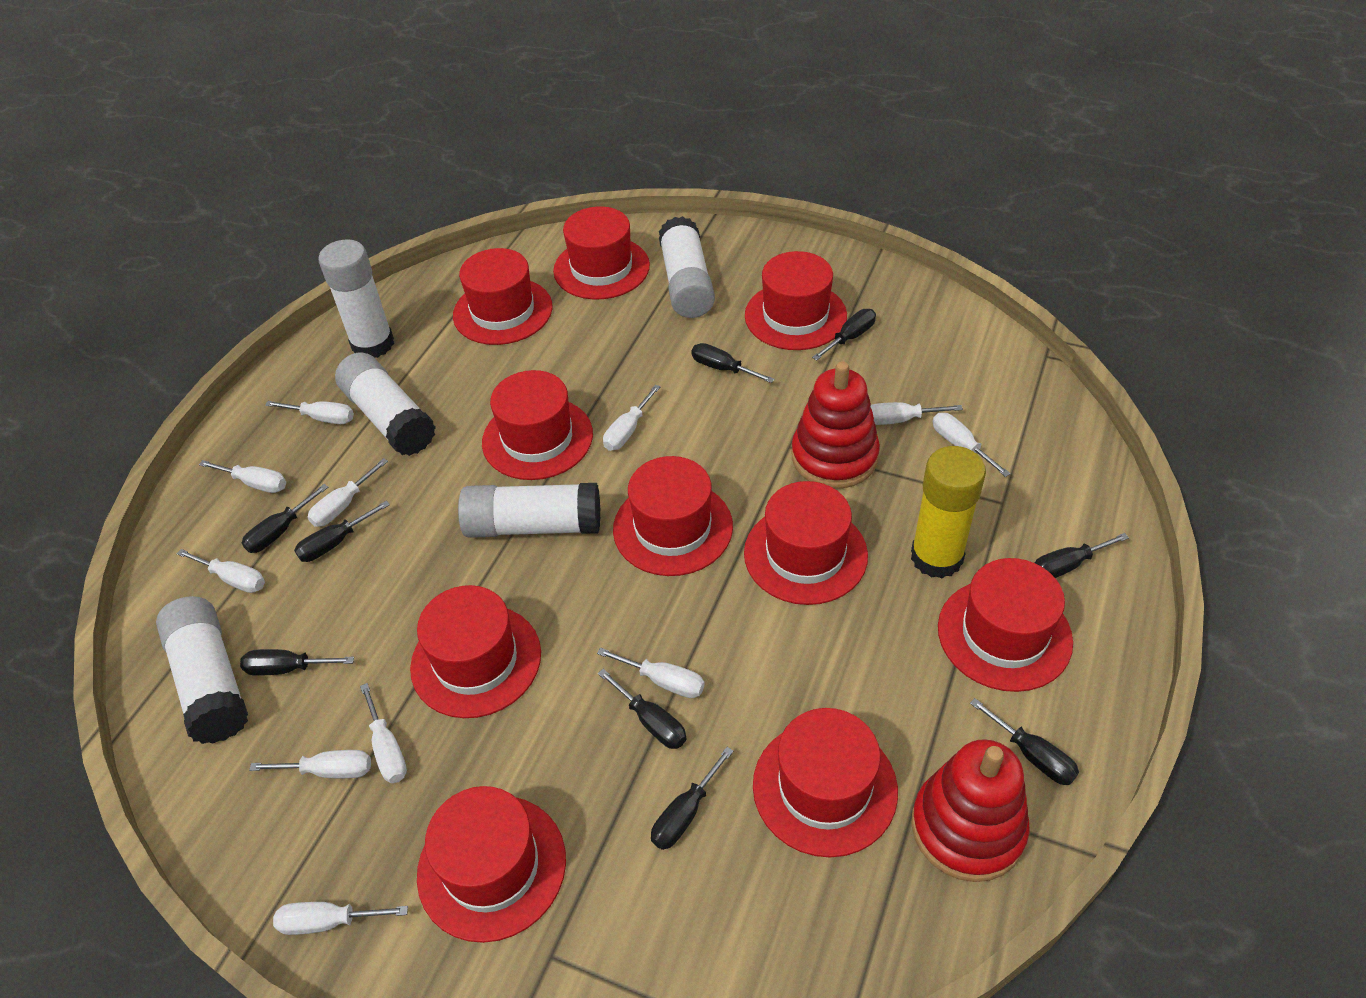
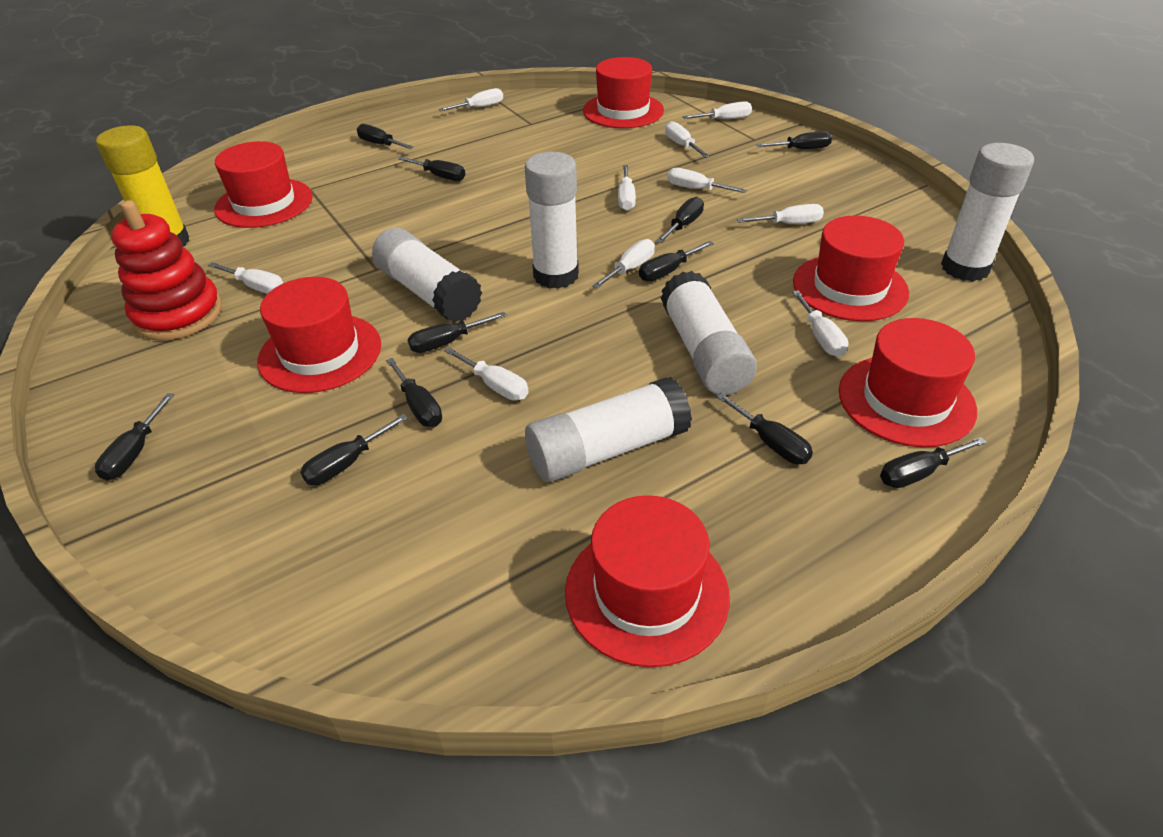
black screwdriver: [240,649,354,676] [242,484,328,553] [294,501,390,562] [598,669,687,749] [651,747,734,850] [691,343,775,383] [812,309,876,361] [970,698,1079,785] [1035,533,1129,578] = 9 -> [95,393,174,481] [300,414,408,485] [357,124,414,149] [386,358,442,427] [398,157,465,181] [408,312,507,353] [639,241,714,281] [656,197,704,243] [716,393,813,464] [756,131,832,149] [880,437,987,488] = 11
red hat: [410,585,541,718] [417,786,566,943] [453,248,553,345] [482,370,593,480] [553,206,650,299] [613,456,733,576] [744,481,868,605] [745,251,847,350] [753,708,898,857] [938,558,1073,692] = 10 -> [214,141,313,228] [257,277,381,393] [565,495,730,667] [583,57,664,128] [793,216,909,321] [839,318,977,447] = 6
red stacking toy: [792,361,880,489] [911,739,1030,882] = 2 -> [111,200,222,341] = 1
white screwdriver: [177,549,265,593] [199,460,286,493] [249,750,371,778] [265,401,354,424] [273,902,408,935] [307,458,388,527] [360,683,407,783] [597,647,705,698] [603,385,661,451] [871,402,963,425] [933,413,1011,477] = 11 -> [208,262,283,294] [438,88,503,112] [444,347,529,401] [592,239,655,289] [618,165,636,211] [665,121,710,158] [667,168,747,193] [683,101,752,119] [737,204,824,224] [792,290,849,357] = 10

